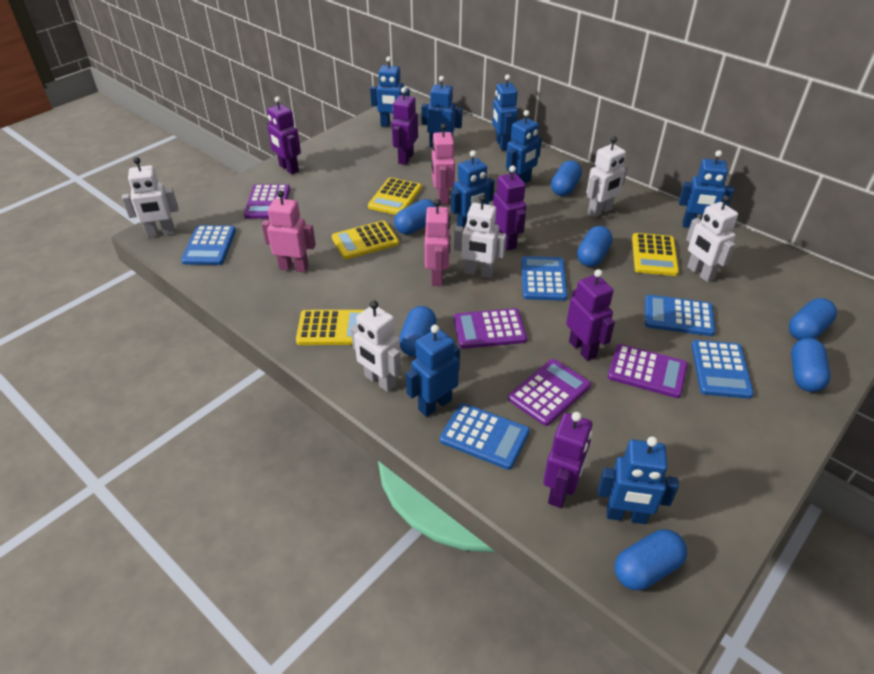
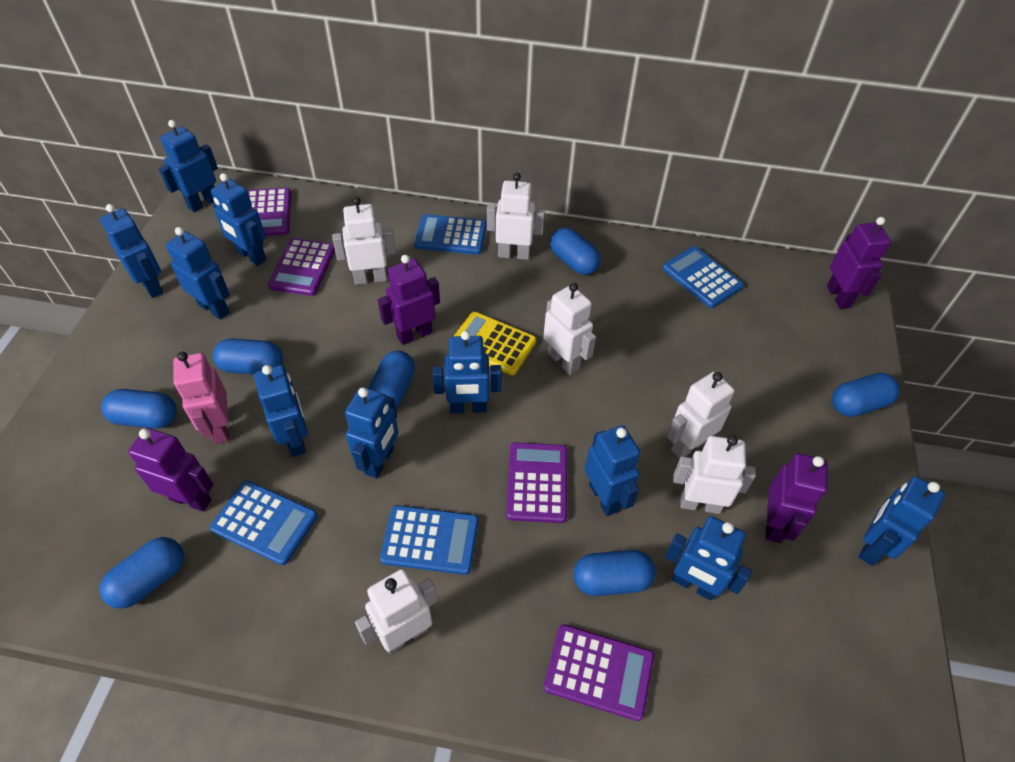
blue calculator: [181,225,236,265] [440,403,530,470] [521,256,568,301] [645,295,715,336] [691,340,754,399] = 5 -> [210,480,317,565] [380,505,479,575] [414,214,487,255] [662,246,744,308] = 4
blue robot: [370,56,410,127] [406,325,460,417] [421,76,462,147] [451,150,494,230] [492,74,518,151] [506,110,542,184] [598,436,679,524] [679,150,734,228] = 8 -> [100,204,164,298] [158,120,218,213] [166,227,230,319] [211,173,266,266] [254,365,308,457] [345,387,399,478] [432,331,502,413] [585,425,640,516] [665,516,752,600] [859,476,945,566] = 10
pink robot: [262,190,316,272] [425,199,450,286] [431,124,455,205] = 3 -> [173,352,229,444] = 1
purple robot: [267,96,301,174] [392,87,418,165] [493,166,526,250] [543,412,592,508] [566,269,615,361] = 5 -> [128,428,214,512] [378,255,440,345] [766,454,828,543] [827,217,891,309] = 4
white robot: [122,157,178,238] [351,300,401,392] [454,195,506,278] [587,136,628,217] [686,195,738,282] = 5 -> [332,197,396,285] [355,569,437,654] [487,173,545,260] [543,283,596,375] [667,372,734,459] [673,435,756,514] = 6
yellow calculator: [296,310,364,345] [332,221,399,259] [368,178,422,215] [632,233,679,276] = 4 -> [454,312,536,375] = 1

